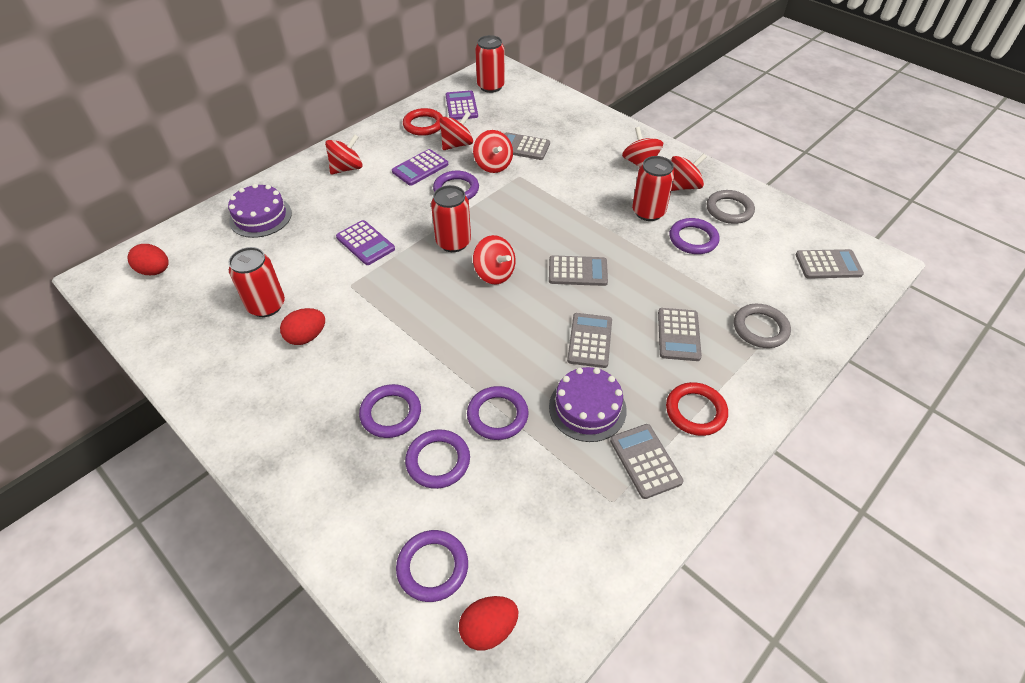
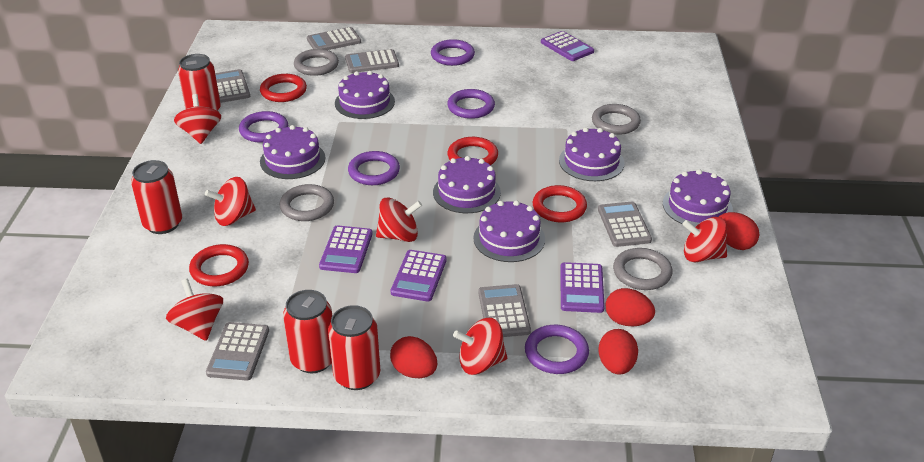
grey ring: [707,190,755,224] [734,304,791,348] = 2 -> [279,184,334,221] [294,49,339,76] [592,104,641,135] [613,248,673,290] = 4
purple cake: [228,184,292,238] [549,367,627,442] = 2 -> [260,125,325,179] [335,71,395,119] [433,156,501,213] [473,200,545,262] [559,127,625,181] [663,169,733,227] = 6
purple calculator: [336,220,395,265] [392,149,448,186] [446,90,478,120] = 3 -> [319,225,373,273] [390,250,447,302] [541,31,594,61] [560,262,605,313] = 4
purple ring: [359,384,421,438] [396,530,468,602] [405,429,470,489] [433,171,479,200] [467,386,529,440] [669,218,719,254] = 6 -> [239,111,288,143] [348,151,400,185] [431,39,475,66] [447,89,495,119] [525,325,589,374] = 5
red egg: [128,244,169,275] [280,308,325,345] [459,596,518,650] = 3 -> [390,336,438,378] [598,329,638,375] [606,288,655,326] [719,212,760,250] = 4
red ring: [403,108,443,136] [666,382,728,436] = 2 -> [189,244,249,286] [260,74,307,102] [447,137,498,165] [533,185,587,222] = 4

